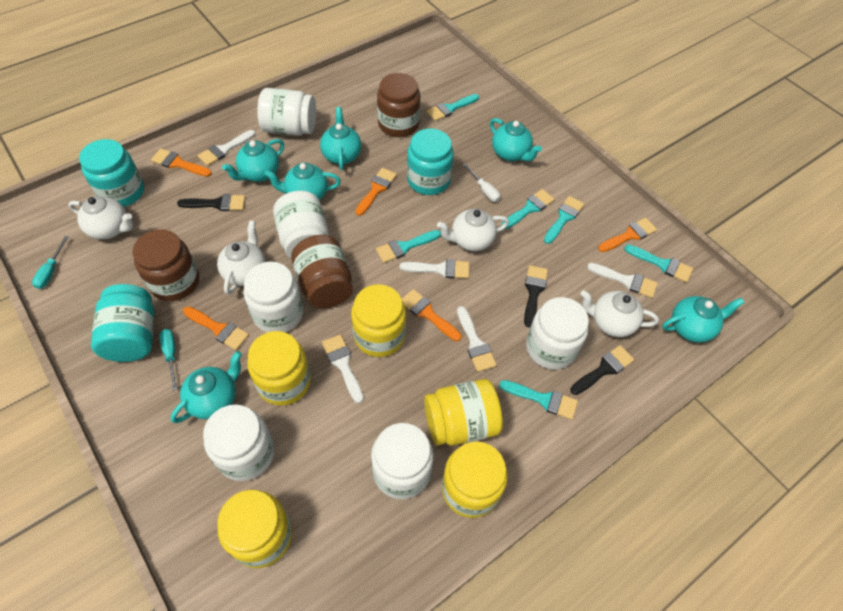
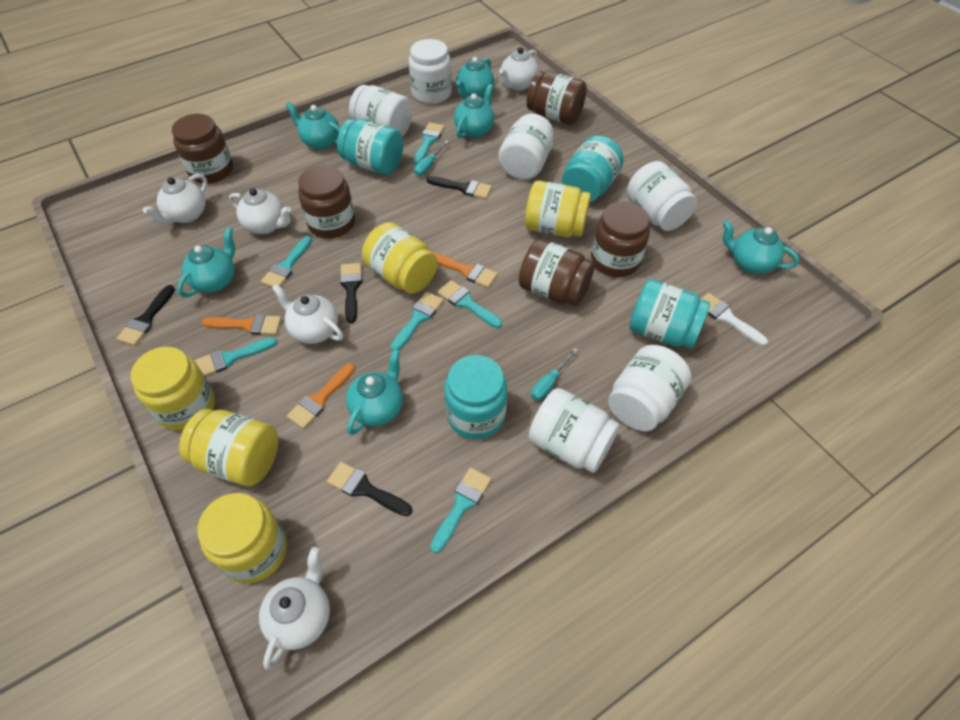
black brush: [177,194,245,211] [524,265,548,327] [570,345,634,395] = 3 -> [116,285,175,346] [327,462,412,516] [340,263,362,323] [427,176,492,199] = 4
brown jar: [133,229,199,301] [291,235,353,308] [377,73,420,137] = 3 -> [172,114,233,184] [298,165,355,238] [519,239,595,306] [527,71,587,125] [591,202,650,277] = 5
orange brush: [151,149,212,177] [183,306,249,350] [355,168,397,216] [402,289,462,341] [598,218,657,252] = 5 -> [202,314,282,335] [287,363,355,429] [433,252,498,288] = 3
turquoise jar: [79,139,144,207] [91,284,155,362] [407,129,454,195] = 3 -> [337,119,403,175] [444,355,507,439] [562,135,624,202] [629,279,710,349] = 4
white brush: [198,130,256,166] [322,334,364,403] [400,259,469,279] [457,306,497,372] [587,263,658,298] = 5 -> [700,293,768,346] = 1
white screwdriver: [462,163,500,202] = 1 -> none = 0
white teapot: [68,196,133,240] [217,220,266,295] [437,209,509,251] [581,290,659,337] = 4 -> [143,174,207,224] [229,188,291,234] [259,547,330,670] [272,284,343,344] [499,47,538,91] = 5

